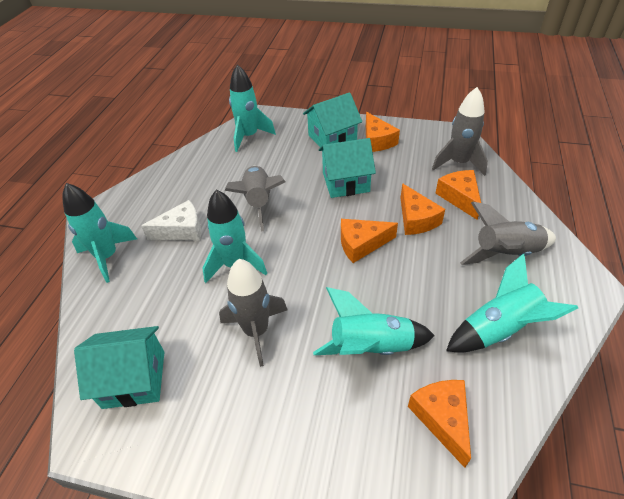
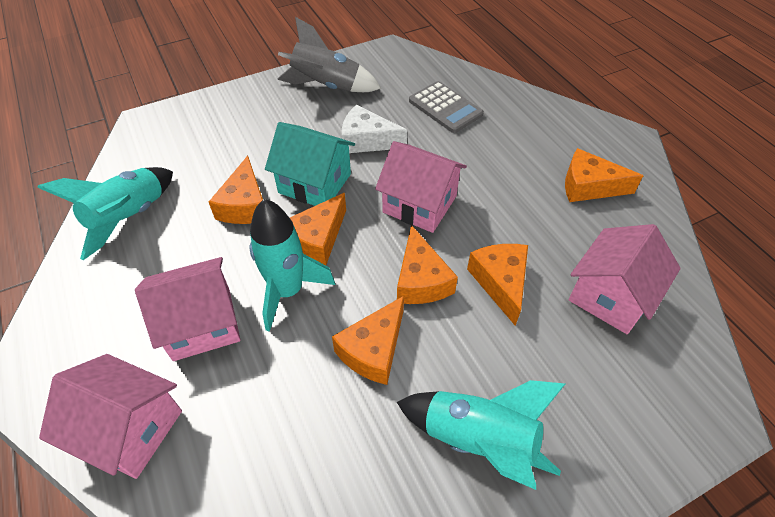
grey calculator: none = 0 -> [409,81,484,133] = 1
grey rocket: [219,259,288,367] [225,166,285,232] [432,87,488,176] [460,202,556,265] = 4 -> [277,17,381,92] = 1
orange cheese: [341,219,398,263] [366,112,400,152] [401,183,445,235] [408,380,471,468] [435,170,481,220] = 5 -> [209,156,263,224] [290,193,346,265] [332,296,404,385] [397,225,458,304] [467,244,528,326] [565,148,643,202] = 6
pink house: none = 0 -> [39,354,182,479] [135,257,241,361] [375,141,467,233] [568,224,681,334] = 4
turquoise house: [74,326,164,409] [303,92,362,147] [319,138,376,198] = 3 -> [265,122,355,206] = 1
turquoise rocket: [62,183,137,283] [202,189,267,283] [229,64,276,152] [313,287,435,355] [446,253,578,353] = 5 -> [37,167,173,260] [249,199,335,332] [397,380,565,490] = 3

